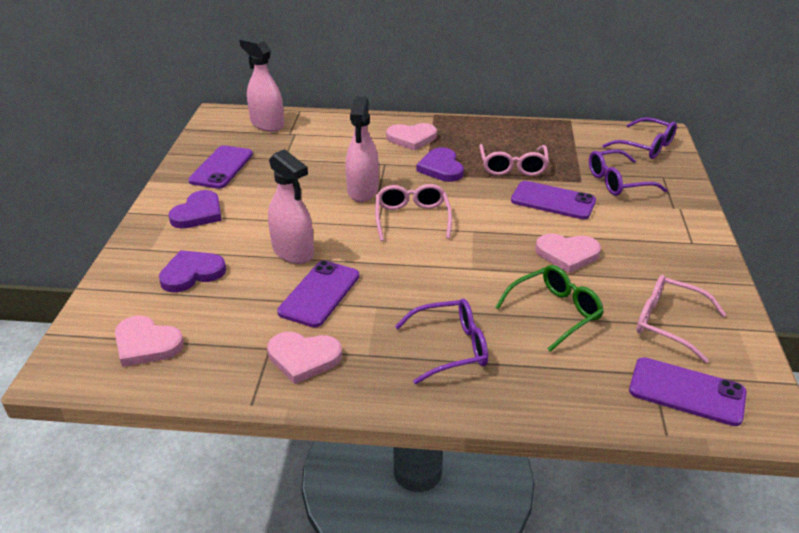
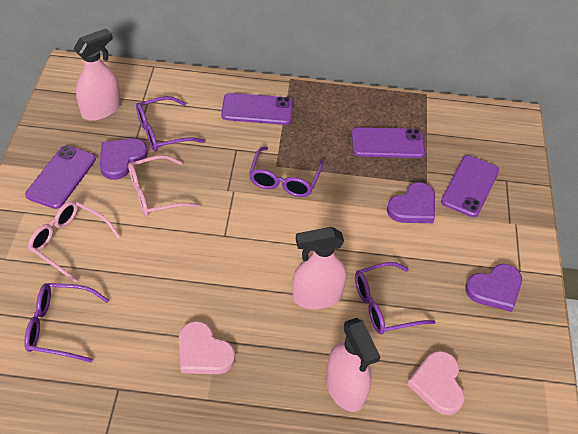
green glasses: [495,265,604,352] = 1 -> none = 0
pink glasses: [375,184,452,241] [479,144,549,176] [636,275,726,363] = 3 -> [28,201,120,283] [128,155,200,217] = 2
pink heart: [115,315,184,367] [267,332,342,384] [386,123,437,150] [535,233,601,273] = 4 -> [179,321,235,374] [407,351,465,415] = 2
purple glasses: [395,299,488,384] [589,150,667,196] [602,117,677,159] = 3 -> [24,283,109,363] [136,96,205,151] [249,147,323,197] [355,262,435,334] = 4

